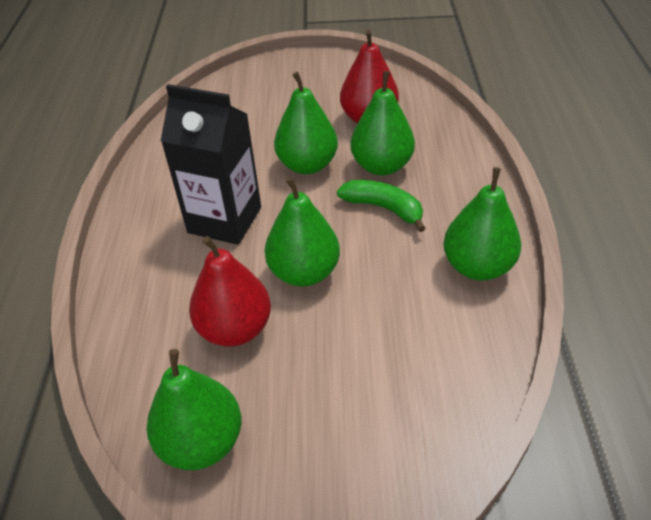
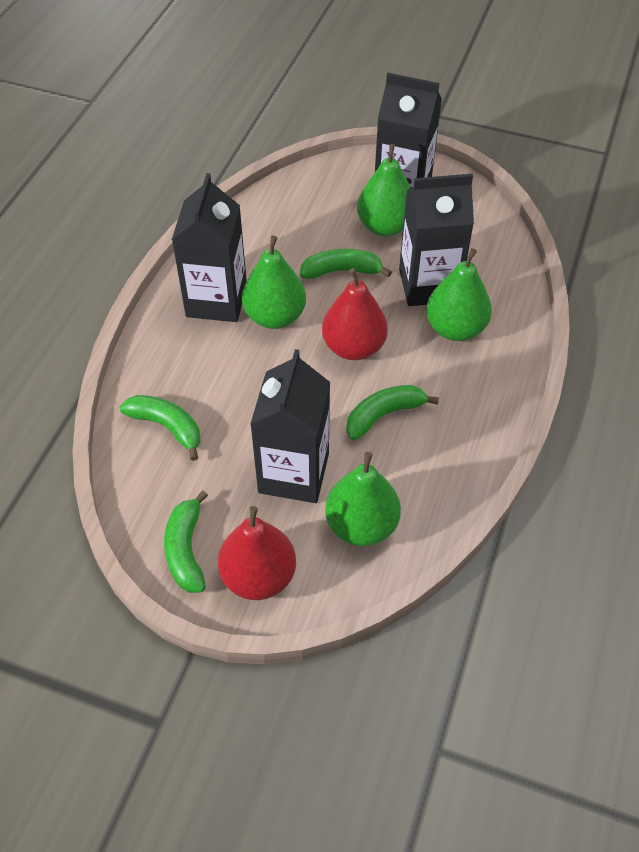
black carton: [161,84,261,245] = 1 -> [172,173,247,322] [250,349,330,503] [375,73,442,188] [399,174,474,306] = 4
green banana: [337,180,426,232] = 1 -> [119,395,200,461] [164,491,208,593] [300,249,392,279] [346,385,439,440] = 4
green pear: [147,349,241,470] [265,177,340,287] [274,72,338,174] [350,71,415,175] [443,167,521,281] = 5 -> [242,236,306,329] [325,452,401,546] [357,144,410,236] [426,248,492,341] = 4

